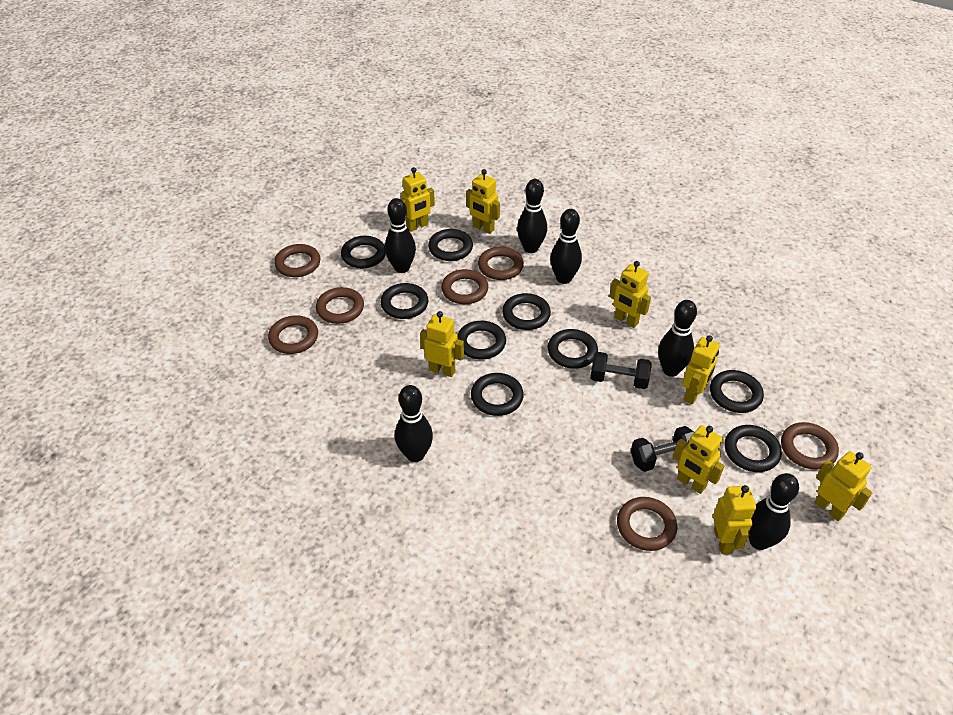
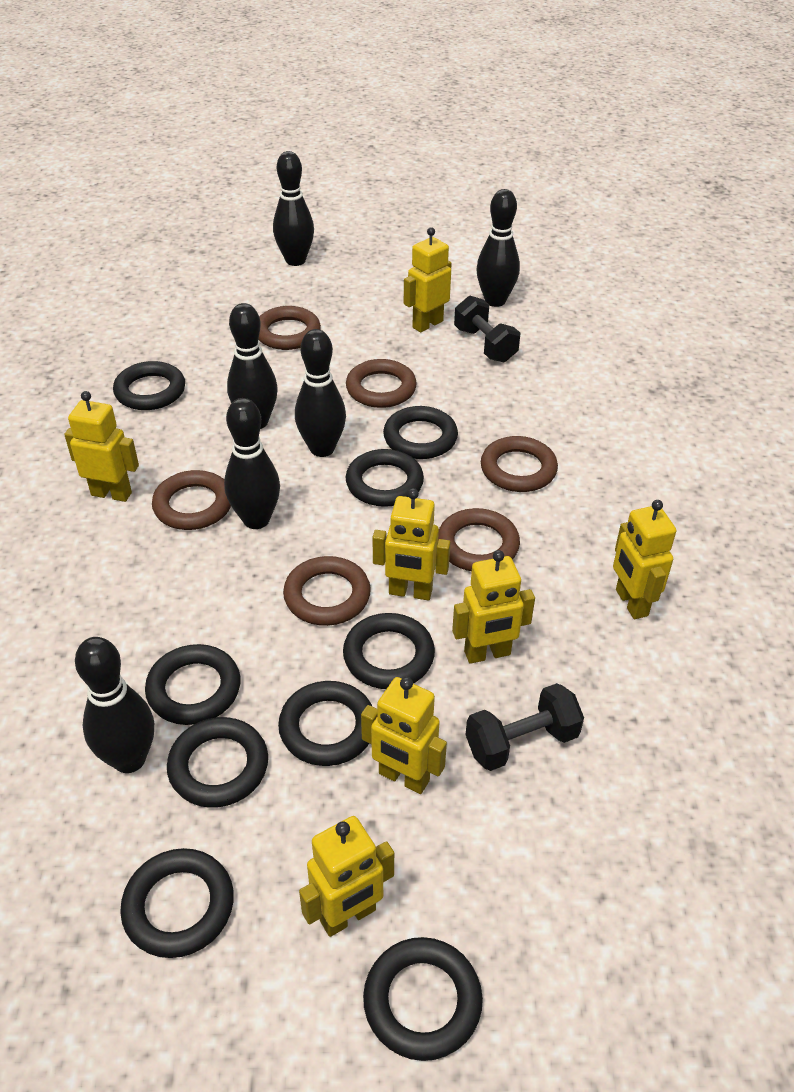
brown ring: [268,315,318,354] [274,244,321,277] [316,287,364,324] [441,269,488,304] [478,247,524,280] [617,497,677,551] [781,422,839,470] = 7 -> [152,470,231,530] [258,306,321,350] [283,556,371,626] [346,359,417,408] [438,508,520,571] [481,436,558,492] = 6
yellow robot: [401,167,435,232] [420,311,464,377] [466,169,500,234] [609,261,651,328] [673,425,724,494] [682,335,720,405] [713,485,756,554] [814,451,873,521] = 8 -> [64,391,139,502] [299,816,394,937] [361,677,447,794] [372,488,450,600] [404,227,452,333] [452,550,535,664] [613,500,676,619] = 7

